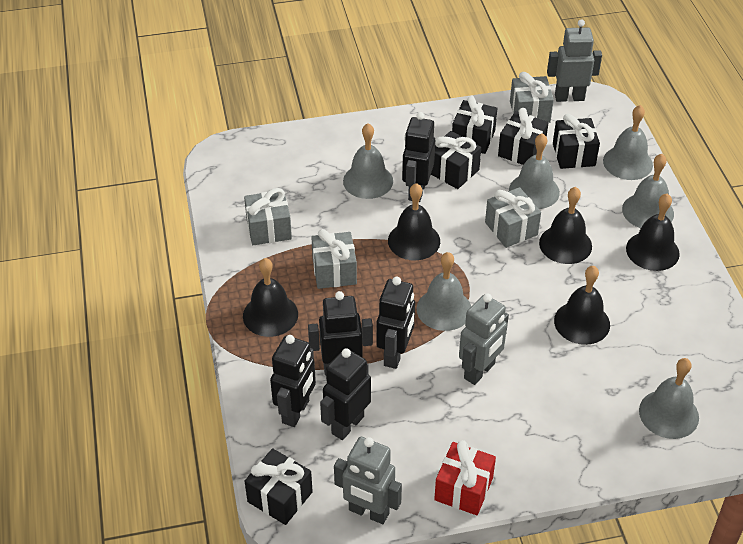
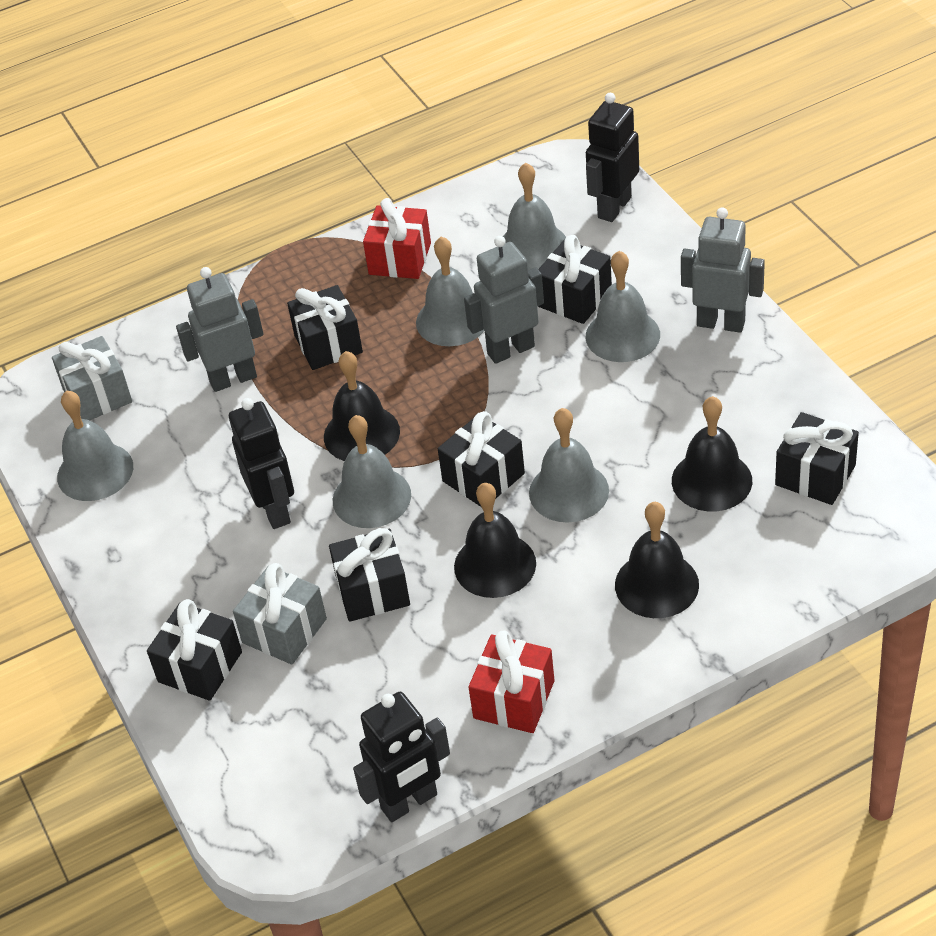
black bell: [243,258,298,337] [388,183,440,260] [539,187,592,264] [554,266,610,345] [626,193,680,271] = 5 -> [324,351,400,461] [454,483,536,598] [615,502,699,618] [672,396,752,511] = 4
black gift: [245,448,313,525] [431,131,481,189] [452,96,498,154] [498,108,549,165] [553,114,600,169] = 5 -> [147,599,242,701] [287,285,363,370] [329,528,410,622] [438,411,525,507] [538,235,612,324] [775,412,859,505] = 6
black robot: [270,335,316,427] [308,291,373,376] [320,348,371,440] [376,277,415,369] [402,112,435,202] = 5 -> [229,398,294,529] [353,692,450,822] [586,93,639,222] = 3
grey gift: [244,188,292,245] [311,229,357,289] [485,187,541,248] [510,72,554,123] = 4 -> [52,336,132,420] [233,563,327,665] = 2
red gift: [434,440,496,515] = 1 -> [363,198,431,279] [468,630,554,733] = 2

